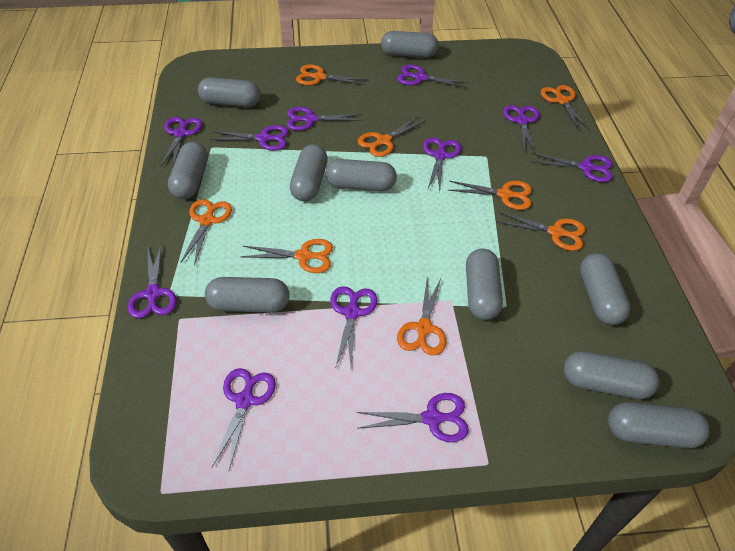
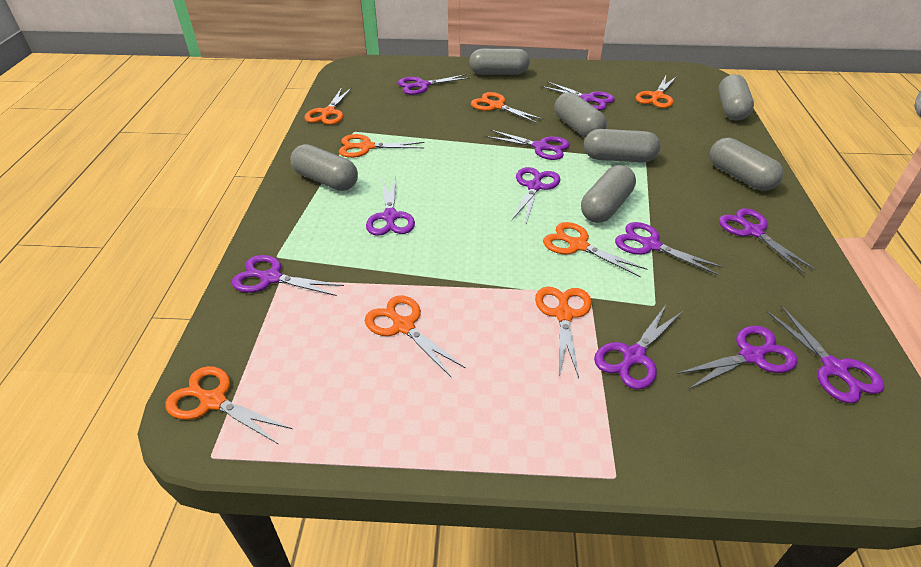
grey capsule: [168,142,208,199] [198,77,261,107] [205,277,289,313] [290,144,328,201] [326,159,397,191] [381,31,438,58] [466,249,503,320] [564,351,659,399] [580,253,631,325] [608,402,710,448] = 10 -> [291,144,358,191] [469,49,530,75] [555,92,607,138] [581,165,636,223] [584,129,660,162] [710,138,784,191] [718,74,754,120] = 7

